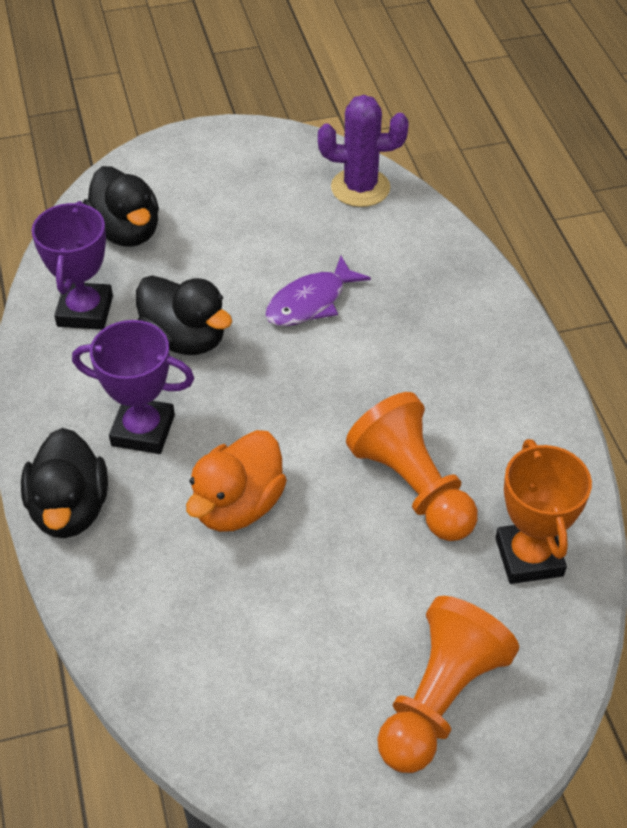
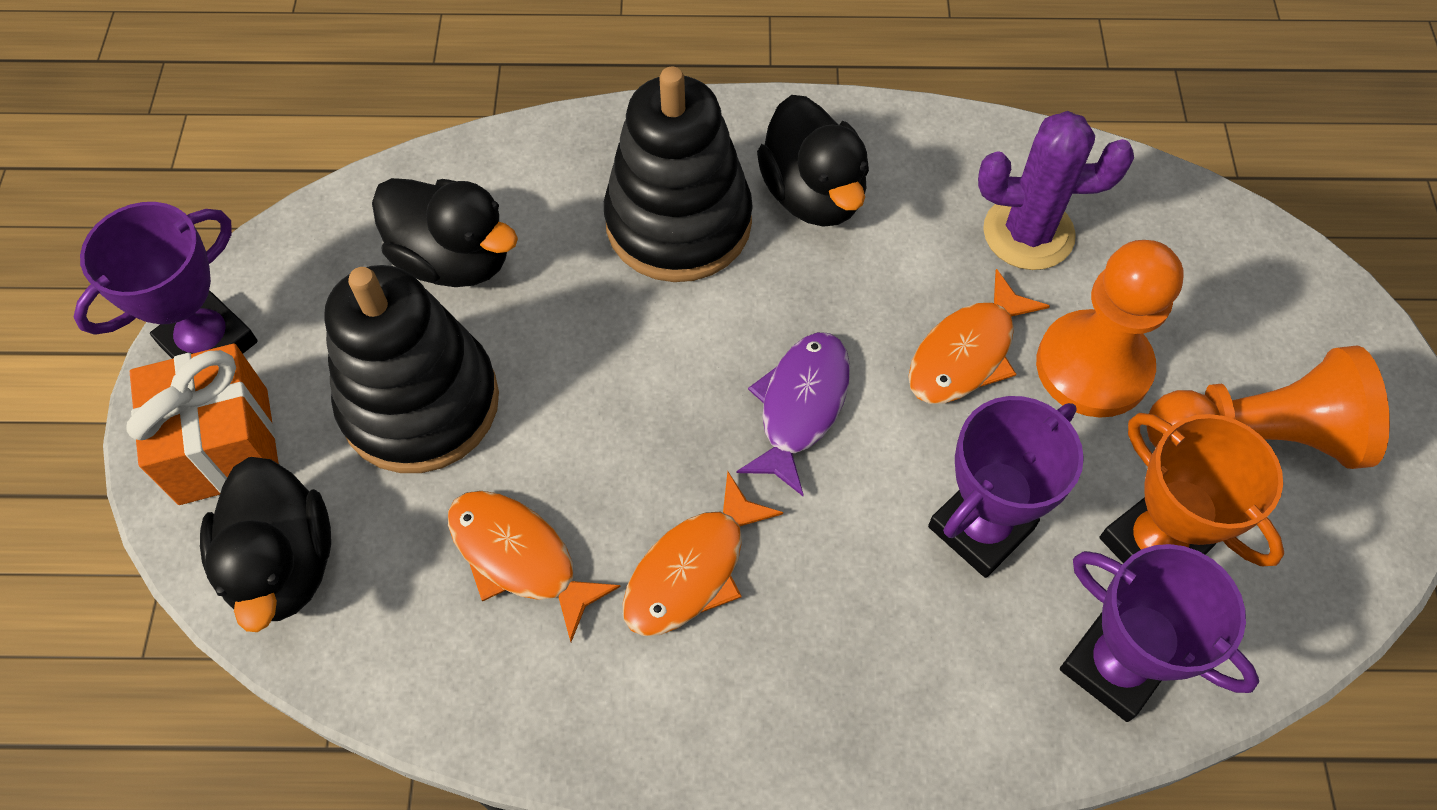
black stacking toy: none = 0 -> [324,265,499,473] [604,67,753,282] = 2
orange duck: [186,430,287,532] = 1 -> none = 0
orange fish: none = 0 -> [448,491,621,642] [622,471,783,636] [908,269,1050,404] = 3
orange gift: none = 0 -> [126,344,279,505] = 1
purple trophy: [32,201,113,330] [72,320,194,454] = 2 -> [73,202,258,359] [928,396,1084,578] [1060,544,1259,722] = 3

